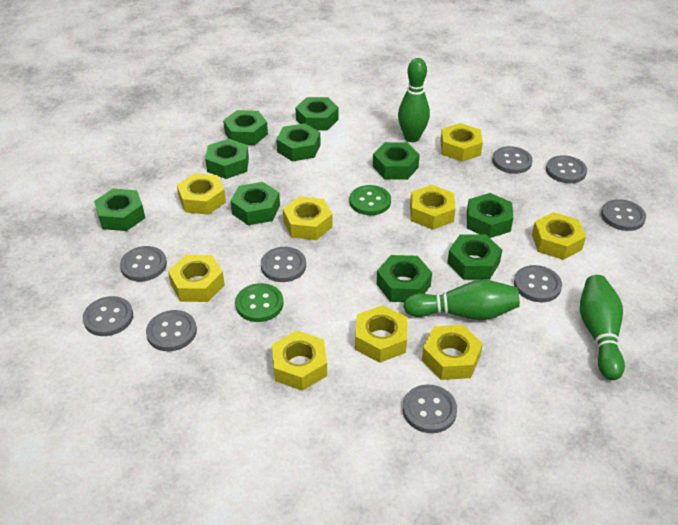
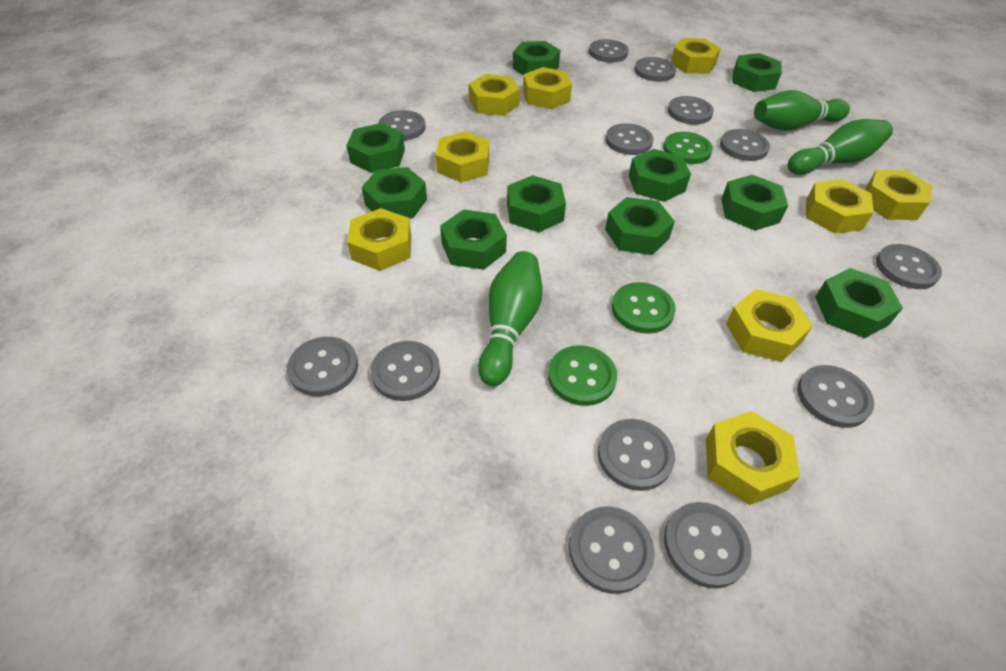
green button: [235,283,283,322] [349,185,391,215] = 2 -> [548,345,617,406] [612,282,676,334] [663,132,713,164] = 3
grey button: [83,296,133,336] [120,246,167,282] [146,310,197,351] [261,247,306,282] [403,385,457,433] [492,146,533,174] [514,265,562,302] [546,155,587,183] [601,199,646,231] = 9 -> [287,337,358,396] [371,341,440,401] [378,110,426,141] [569,507,655,594] [589,39,629,62] [598,419,675,491] [605,123,653,155] [635,57,676,82] [664,502,751,589] [668,96,714,125] [720,129,770,161] [797,365,874,428] [876,244,942,289] = 13

